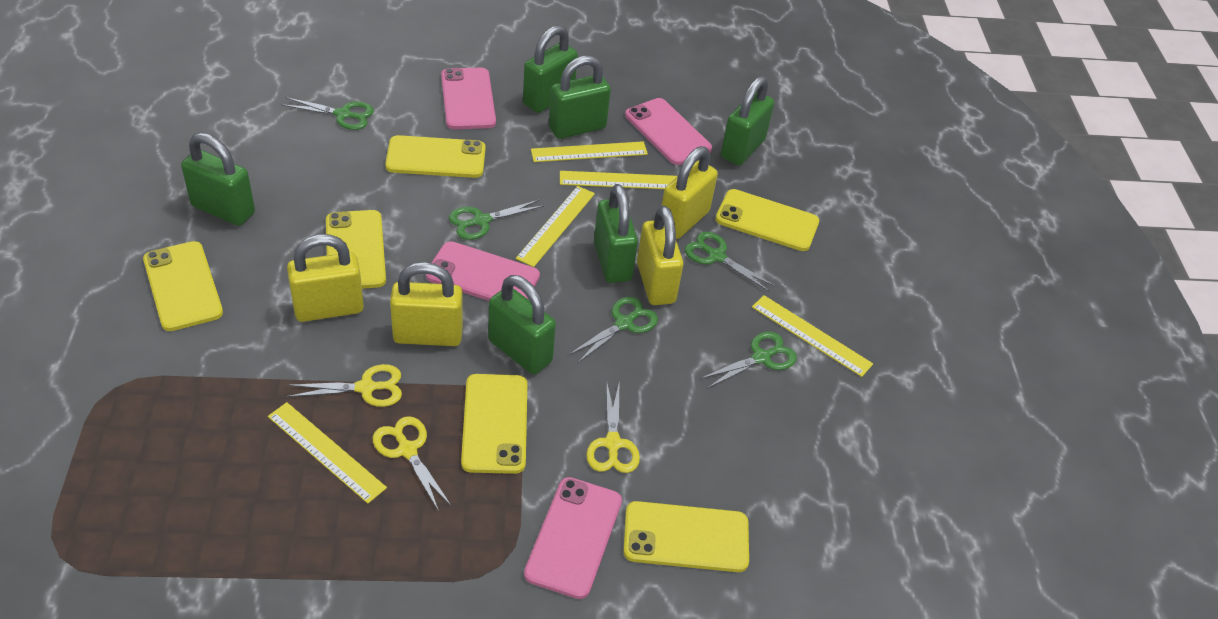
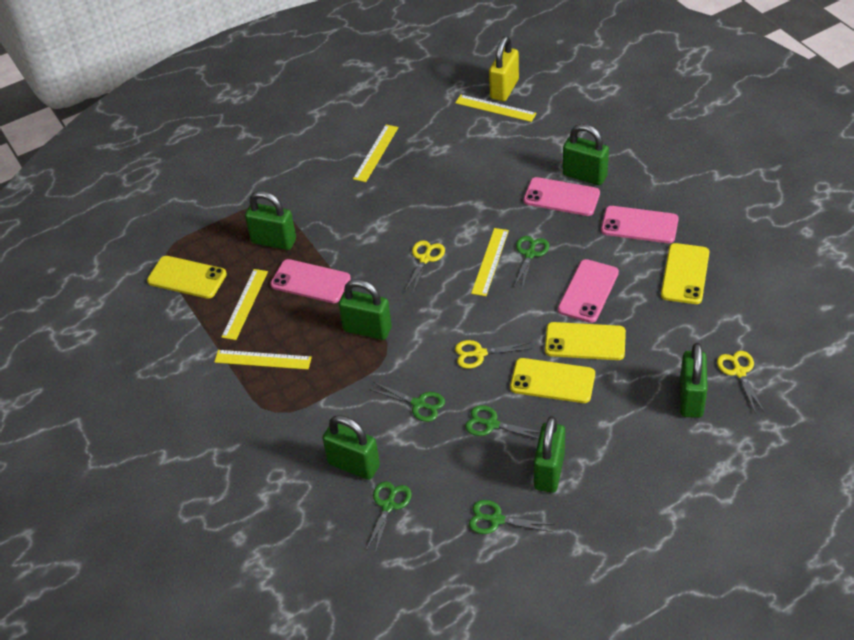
yellow padlock: [287,234,364,322] [390,262,463,346] [637,206,683,305] [662,146,718,239] = 4 -> [489,36,519,101] = 1
yellow phone: [143,241,223,331] [326,210,386,289] [385,135,486,178] [461,374,527,474] [623,501,749,572] [715,189,819,251] = 6 -> [147,256,227,299] [510,358,595,403] [545,322,626,360] [661,243,709,304] = 4

